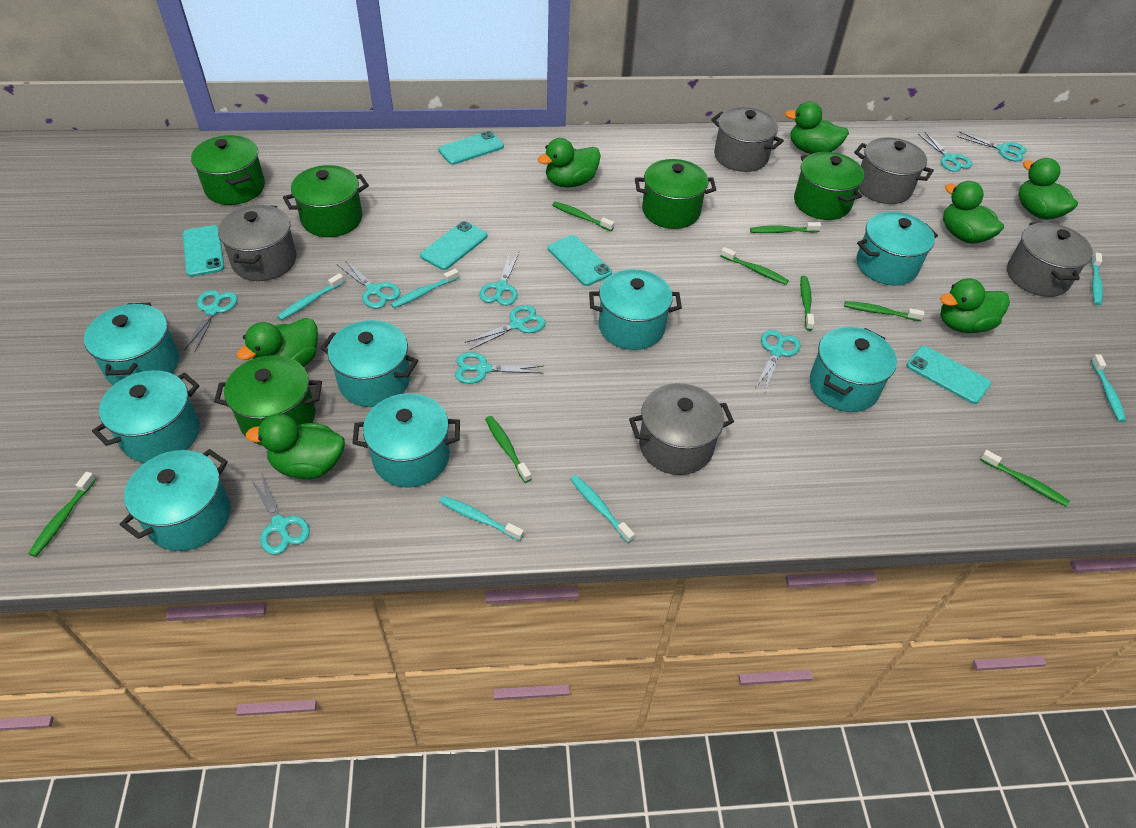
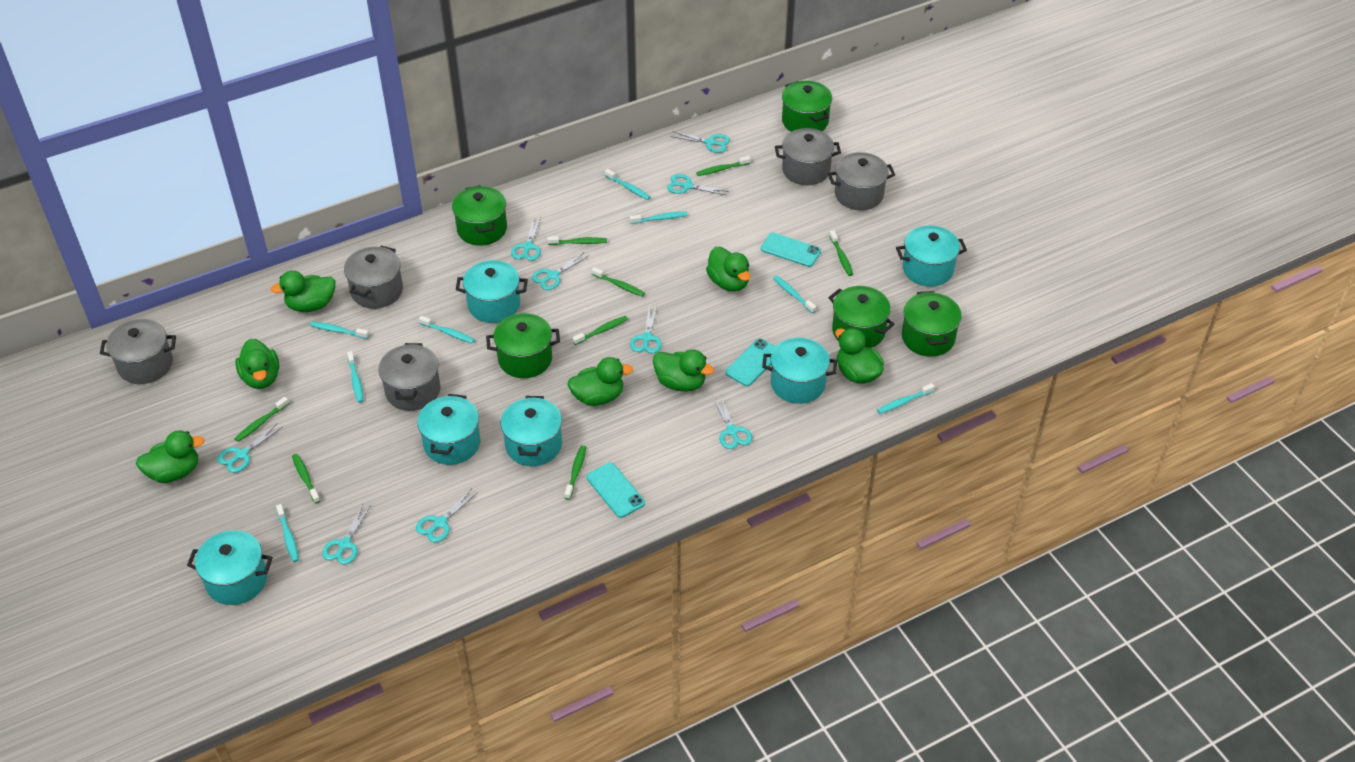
turquoise phone: [183,225,224,277] [420,221,487,270] [438,131,504,165] [548,235,612,286] [906,346,991,404] = 5 -> [586,462,645,518] [725,339,776,386] [761,233,821,267] = 3
turquoise pot: [84,303,179,385] [92,370,200,463] [120,449,231,551] [320,320,418,407] [352,393,460,488] [589,269,682,350] [810,327,897,412] [856,212,938,286] = 8 -> [187,530,273,605] [417,394,481,465] [456,260,528,323] [501,396,562,466] [762,338,837,404] [896,225,967,287] = 6
turquoise toothbrush: [277,273,344,320] [391,269,459,308] [439,496,524,541] [570,475,635,543] [1091,252,1103,305] [1091,354,1126,422] = 6 -> [276,504,299,562] [310,322,369,339] [347,351,364,403] [419,316,475,344] [605,169,651,200] [630,212,688,224] [773,276,816,313] [877,383,935,414] = 8

